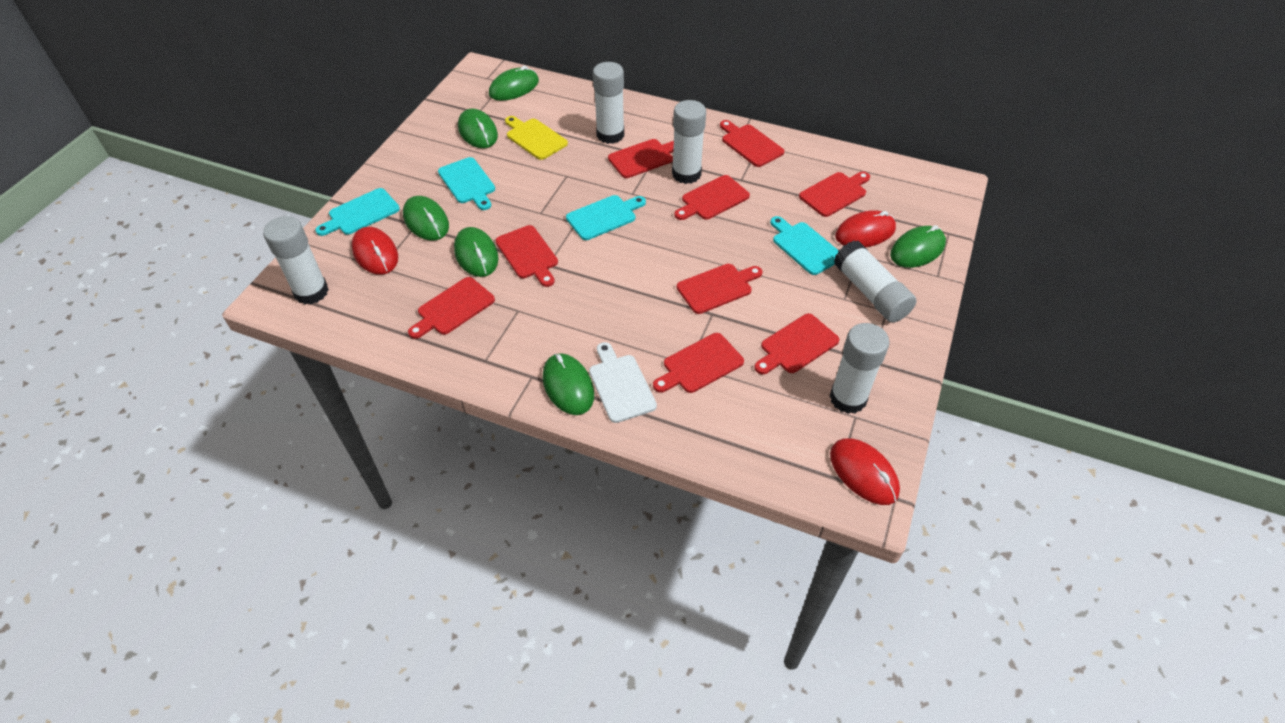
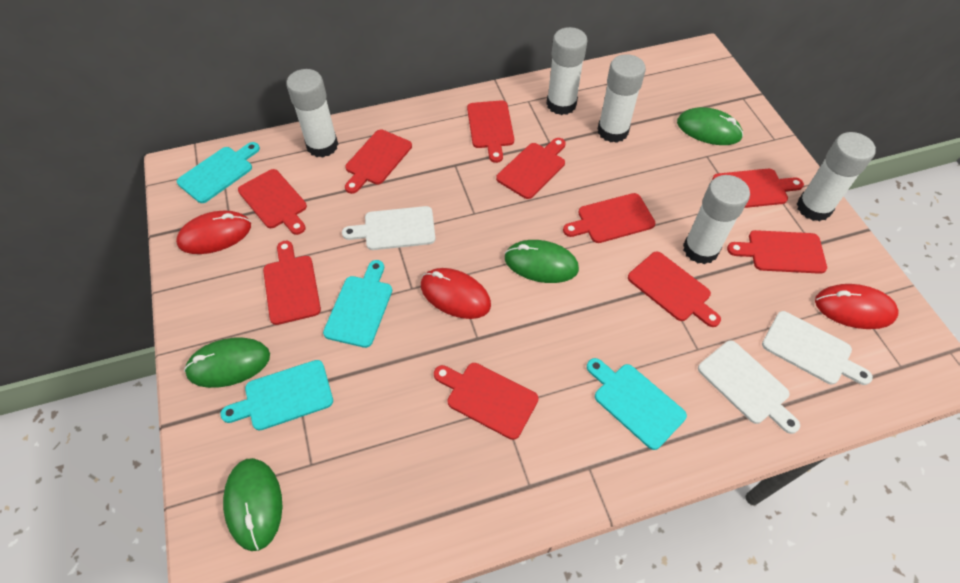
green mouse: [403,196,449,241] [454,227,498,277] [458,109,498,148] [489,66,539,101] [542,353,594,415] [890,225,946,268] = 6 -> [184,338,270,388] [223,458,282,551] [505,240,579,283] [677,107,743,145] = 4
red cutting board: [408,277,495,339] [495,225,558,287] [608,139,674,178] [653,333,744,393] [674,175,750,220] [677,264,762,314] [720,120,784,167] [754,313,840,374] [799,172,870,217] = 9 -> [238,169,307,235] [263,241,321,325] [345,129,412,194] [434,363,539,440] [467,100,514,163] [496,138,566,199] [563,193,655,243] [628,252,721,327] [712,169,804,208] [727,230,827,274] = 10
white cutting board: [589,342,657,423] = 1 -> [342,206,436,250] [698,341,800,434] [762,311,873,385] = 3
yellow cutting board: [505,116,568,160] = 1 -> none = 0

